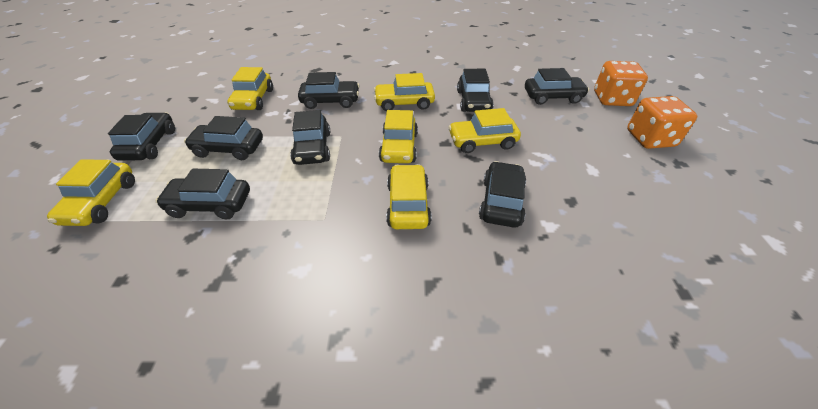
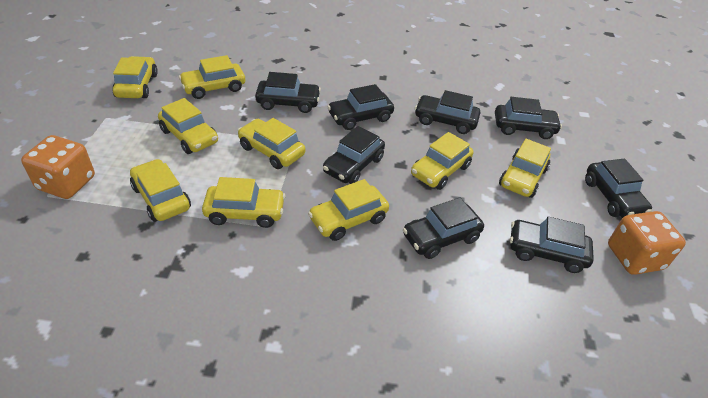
yellow car: [47,159,135,226] [227,67,273,110] [374,73,435,111] [379,110,418,163] [386,164,432,229] [449,108,521,153] = 6 -> [112,56,158,98] [130,159,191,222] [158,98,218,154] [179,55,245,99] [202,177,286,228] [238,118,305,169] [308,179,389,241] [411,132,473,190] [499,139,551,198] = 9

